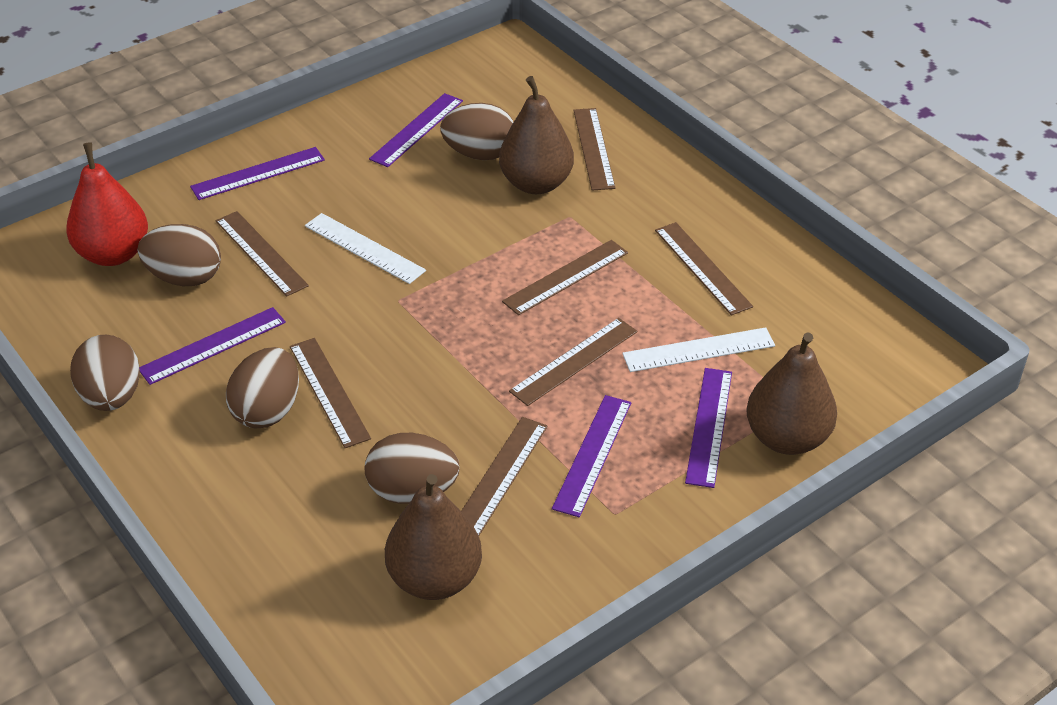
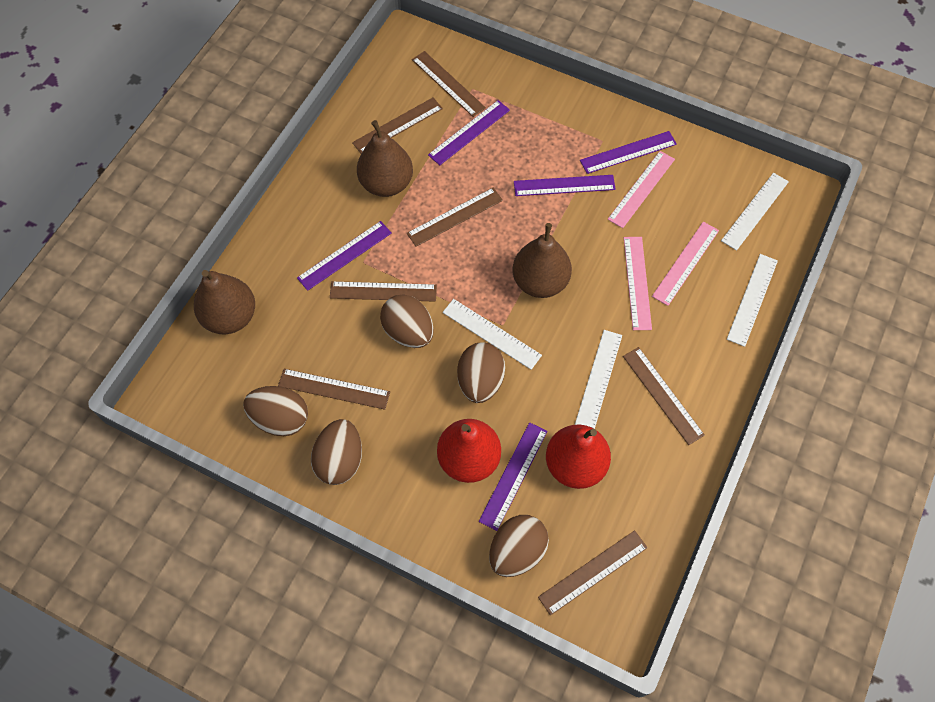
pink ruler: none = 0 -> [608,151,675,228] [624,237,652,330] [652,222,719,306] = 3
red pear: [66,142,148,266] = 1 -> [437,419,501,483] [546,424,611,489] = 2
white ruler: [305,213,426,284] [622,327,775,372] = 2 -> [443,299,542,370] [575,330,622,429] [721,173,789,251] [727,254,778,347] = 4

